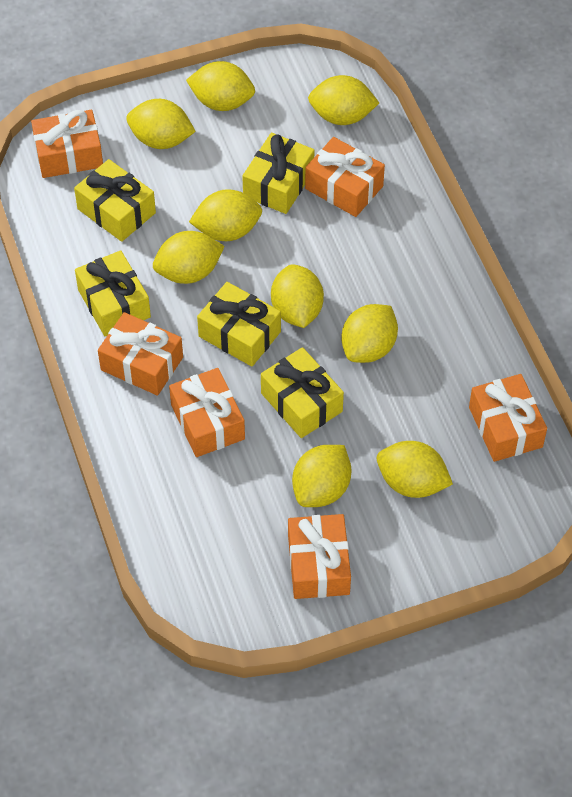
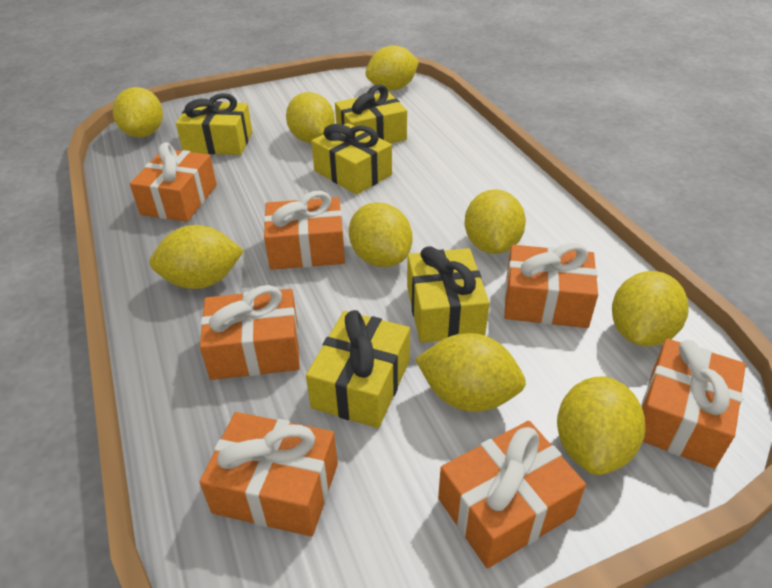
orange gift: [31,110,103,178] [98,312,183,396] [169,368,245,457] [288,514,351,599] [305,137,385,217] [469,374,547,462] = 6 -> [130,142,217,222] [199,412,338,537] [200,285,300,380] [264,191,345,270] [438,421,586,569] [504,243,598,328] [641,338,746,469] = 7

